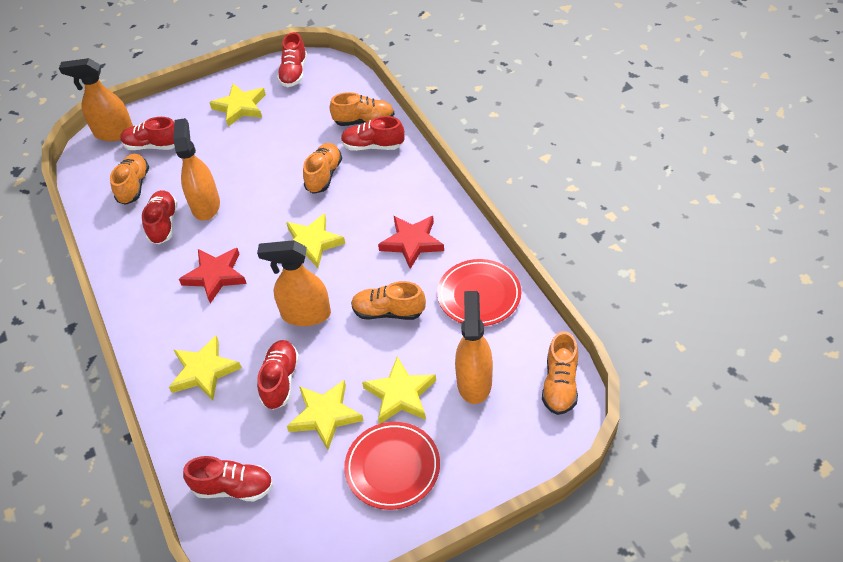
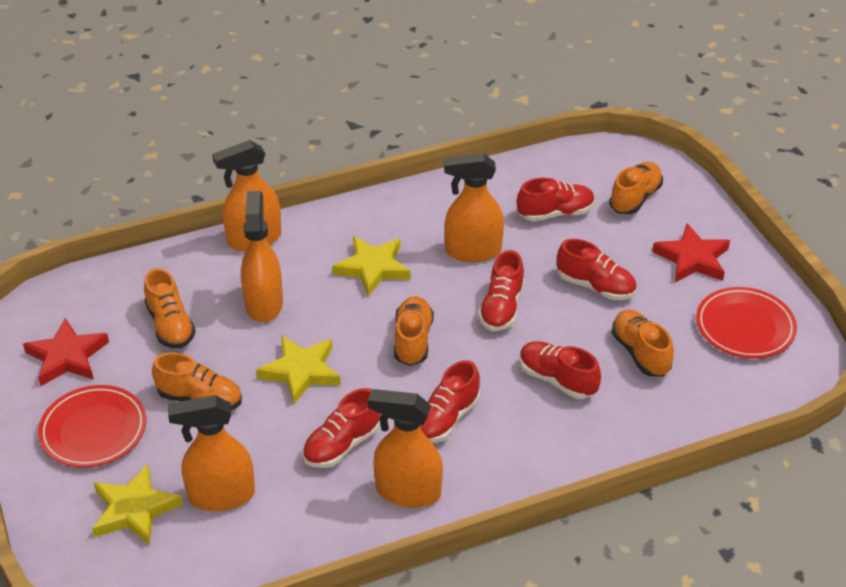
orange spray bottle: [59,58,133,141] [173,118,220,221] [257,240,331,326] [455,291,493,404] = 4 -> [168,395,255,511] [212,140,281,252] [241,191,283,323] [368,389,443,508] [444,153,504,262] = 5
yellow star: [169,335,241,401] [209,84,266,127] [286,213,345,268] [287,380,363,450] [362,356,436,424] = 5 -> [92,464,183,545] [257,335,341,404] [332,236,411,297] = 3

